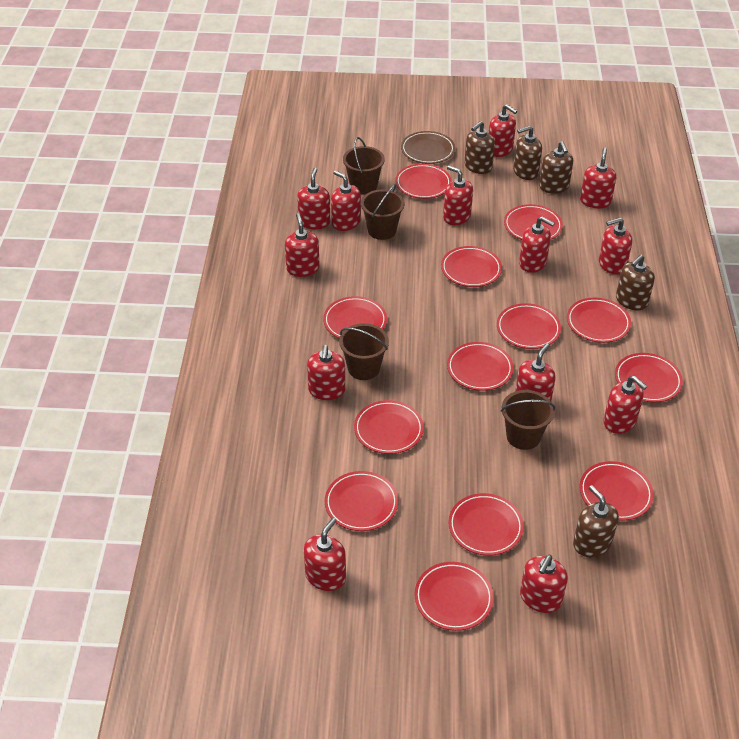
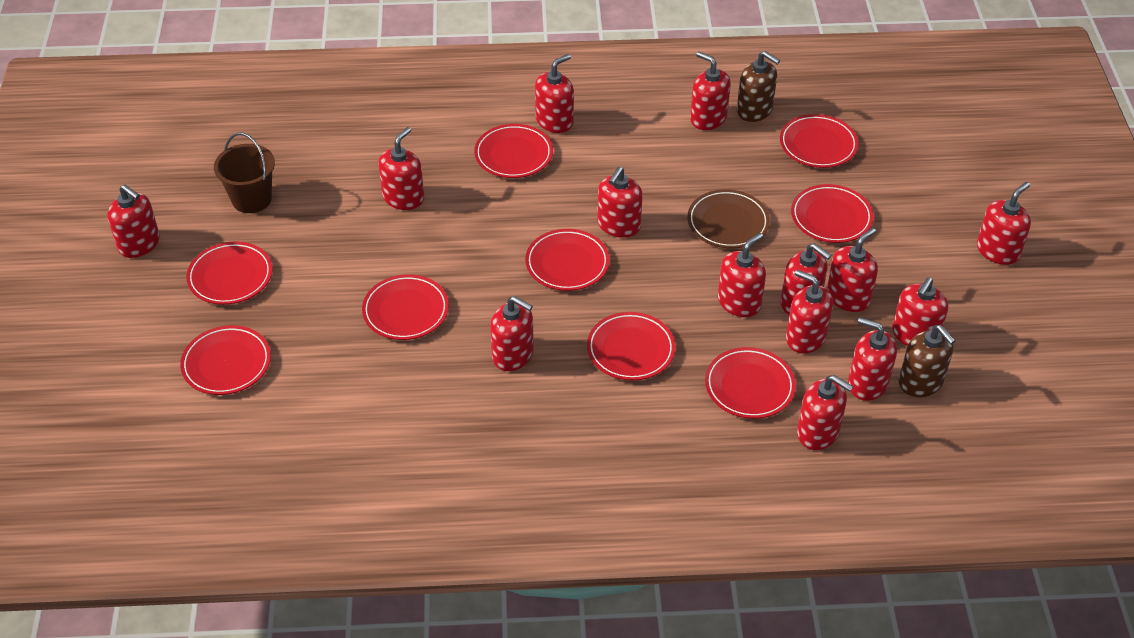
brown bucket: [339,323,389,380] [343,137,385,194] [361,184,404,240] [501,390,555,450] = 4 -> [214,132,275,213] = 1
brown soap dispenser: [464,121,495,174] [513,126,542,180] [539,141,573,194] [573,485,619,557] [616,254,655,310] = 5 -> [737,51,780,122] [899,325,956,397] = 2
red plate: [323,296,387,339] [325,471,398,531] [354,400,424,454] [395,164,452,199] [414,562,494,631] [441,246,502,287] [447,342,514,391] [448,493,524,556] [497,303,561,349] [504,204,563,240] [567,298,631,343] [580,461,654,521] [615,353,683,402] = 13 -> [180,325,271,395] [186,241,272,305] [362,274,449,340] [474,124,553,178] [525,229,610,291] [587,312,676,381] [705,347,796,419] [780,114,859,168] [791,184,874,243] = 9
red soap dispenser: [285,213,320,277] [297,168,330,229] [304,518,346,591] [307,345,345,400] [331,171,361,231] [443,165,473,225] [489,104,517,157] [515,343,555,401] [519,216,555,273] [520,555,568,613] [580,148,616,208] [599,218,632,275] [603,376,647,434] = 13 -> [107,184,160,258] [378,127,424,210] [490,296,534,371] [535,54,574,133] [597,167,643,238] [690,51,731,130] [718,233,766,317] [780,243,831,314] [786,270,833,353] [797,375,853,450] [827,228,878,312] [848,317,897,401] [892,277,948,346] [977,182,1031,265] = 14

